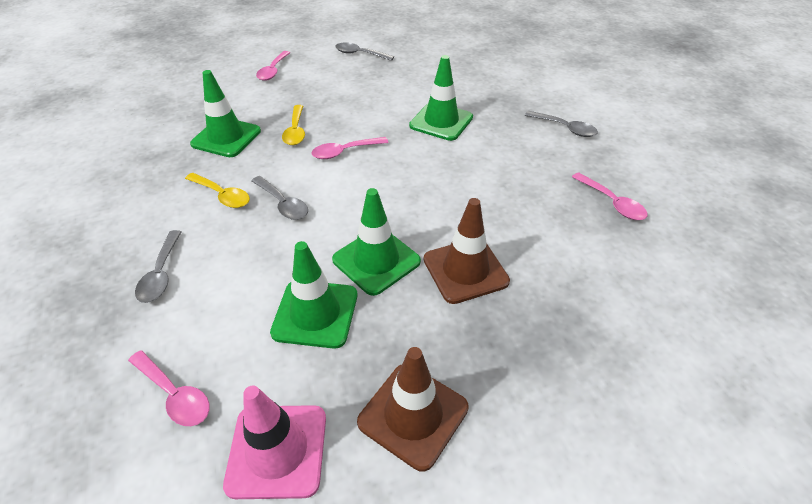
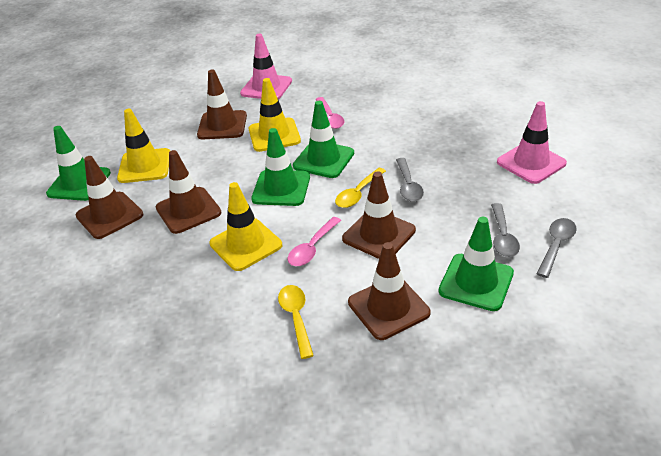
brown traffic cone: [357,347,469,472] [424,198,510,304] = 2 -> [76,156,143,239] [156,150,222,234] [197,70,247,139] [342,171,416,259] [348,242,431,340] = 5
grey spoon: [135,230,181,303] [251,176,308,220] [335,42,394,61] [525,111,598,137] = 4 -> [396,158,424,202] [491,203,520,257] [537,218,577,278] = 3
pink spoon: [128,350,210,426] [256,51,290,81] [311,137,389,159] [572,172,648,220] = 4 -> [288,217,341,266] [315,97,344,129] = 2
pink traffic cone: [223,385,326,499] = 1 -> [240,34,292,99] [497,101,567,184] = 2
yellow traffic cone: none = 0 -> [117,109,170,183] [209,182,282,271] [249,78,301,152] = 3

